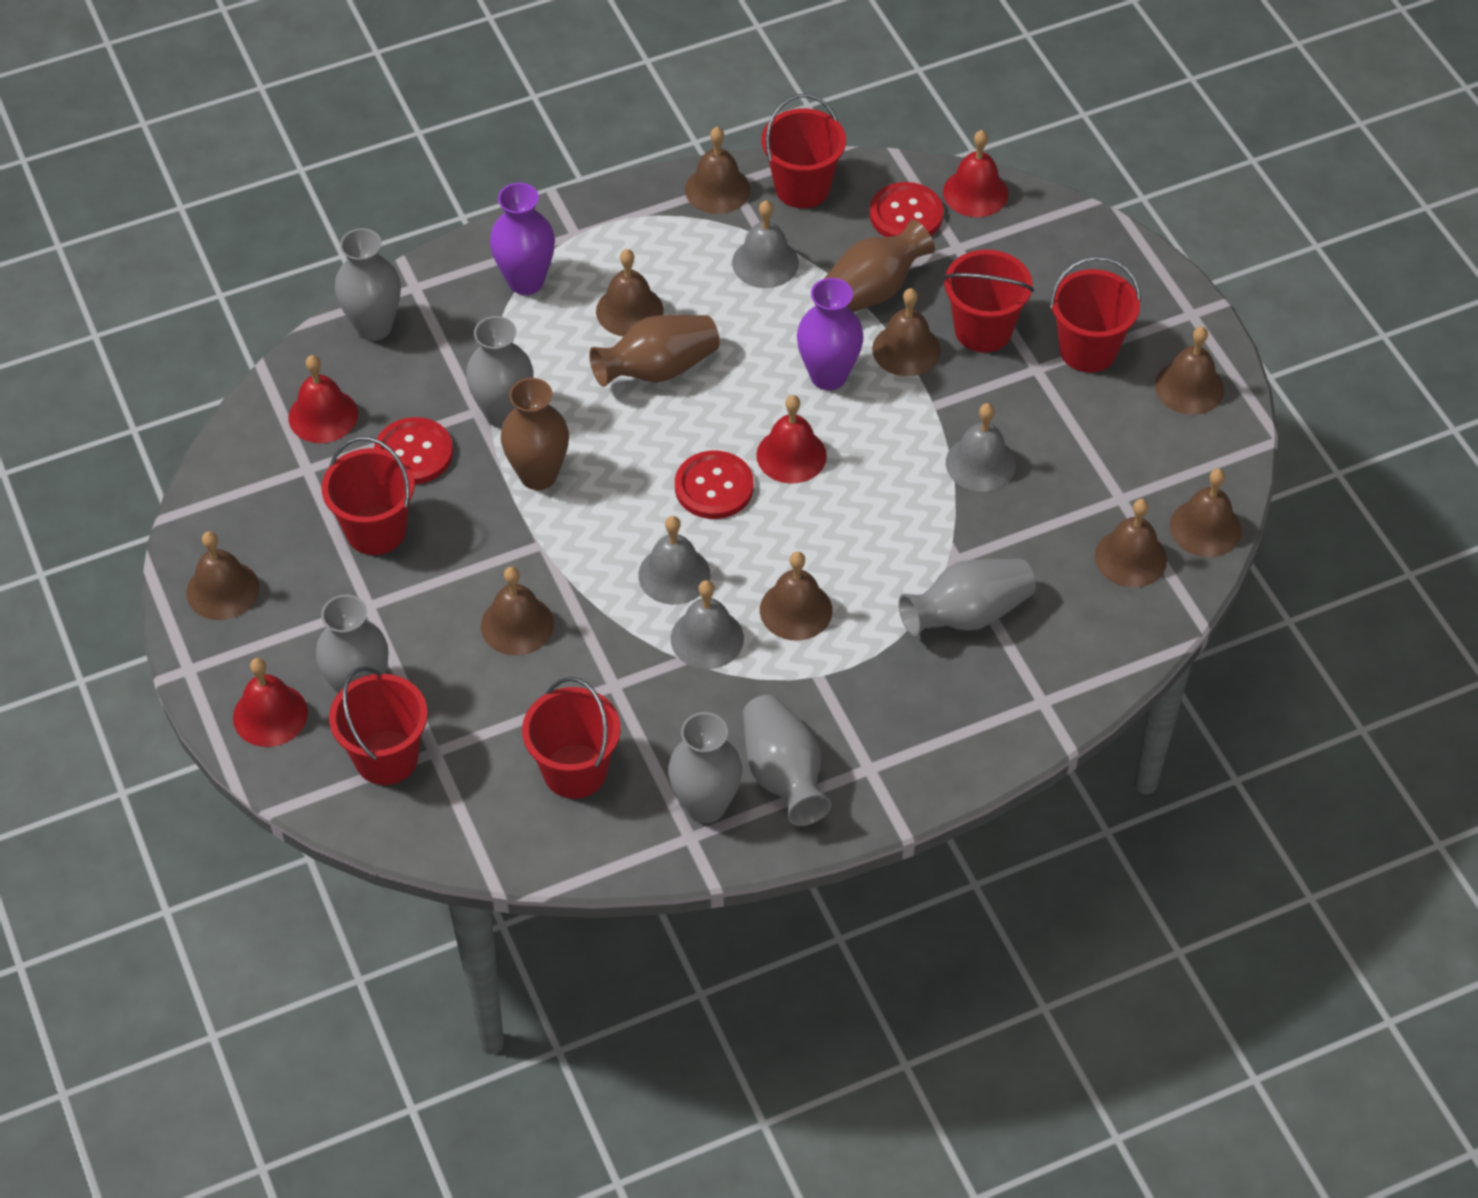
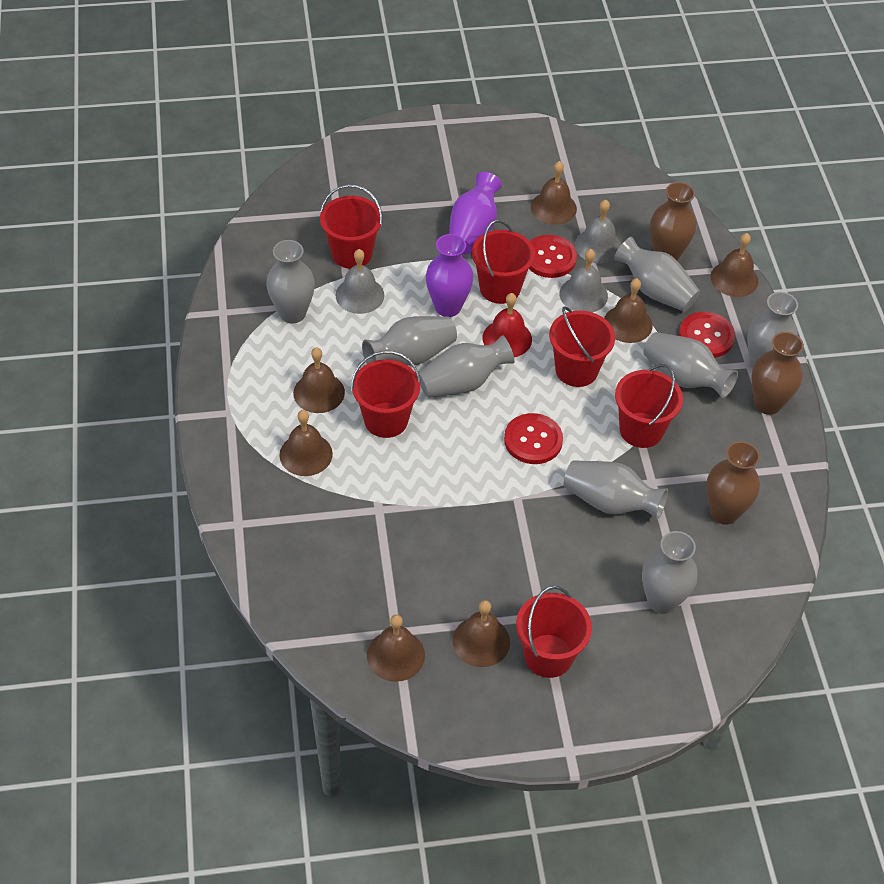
brown bell: [186,531,259,620] [481,567,554,655] [596,249,664,337] [685,127,751,214] [760,552,832,640] [872,288,941,376] [1095,499,1167,588] [1155,326,1224,415] [1170,469,1241,557] = 9 -> [279,410,333,476] [293,348,345,413] [367,614,425,682] [453,600,510,667] [531,161,577,225] [604,278,652,343] [711,233,759,297] = 7
grey bell: [638,516,711,605] [671,580,744,669] [732,200,799,288] [946,403,1016,492] = 4 -> [336,249,384,314] [560,249,608,313] [575,200,621,263] = 3
grey vase: [316,595,388,693] [335,228,401,341] [466,316,533,429] [668,712,742,823] [743,695,831,826] [898,559,1036,636] = 6 -> [266,240,315,323] [362,316,457,366] [418,335,515,398] [564,460,668,519] [614,237,700,312] [642,531,698,614] [643,332,738,398] [747,292,798,369] = 8
red bell: [233,658,308,747] [289,355,358,443] [756,395,827,484] [943,130,1008,217] = 4 -> [482,293,532,357] = 1

